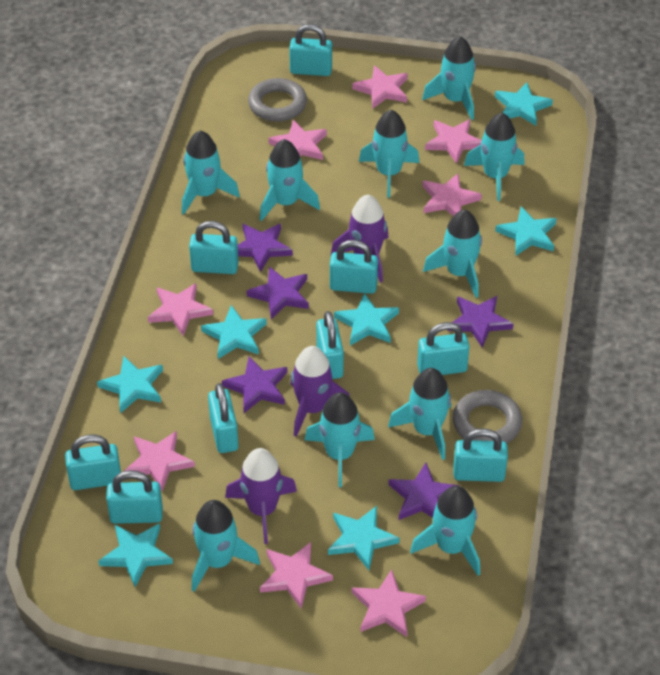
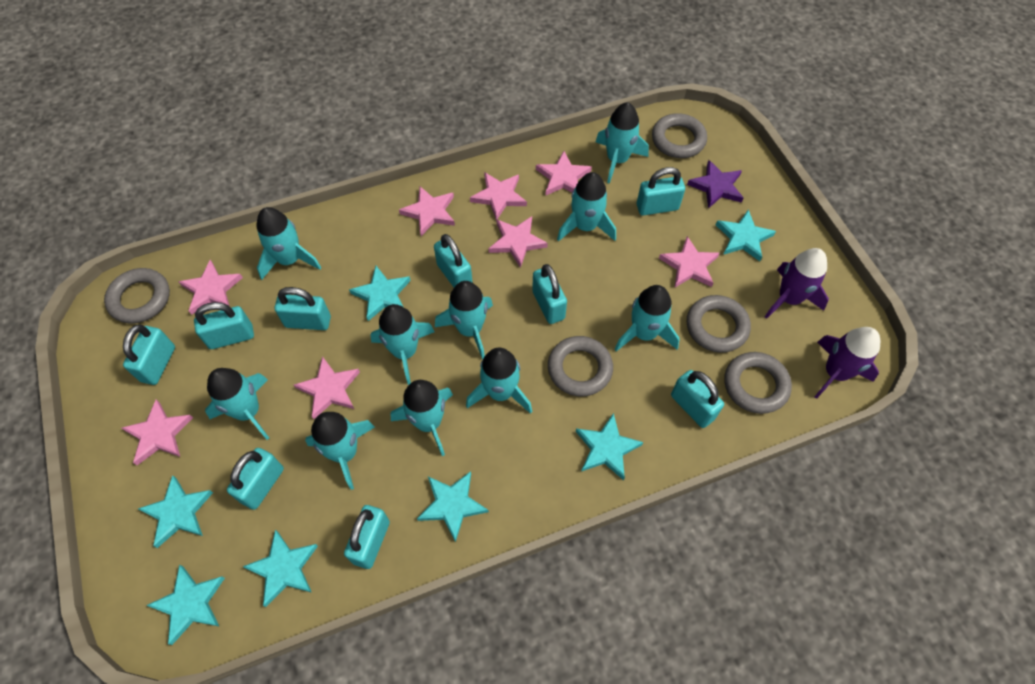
grey ring: [248,78,307,122] [453,390,522,444] = 2 -> [104,268,170,323] [548,336,613,397] [652,113,707,158] [687,295,751,353] [724,352,792,414] = 5
purple rocket: [225,448,297,544] [290,346,350,437] [331,195,389,283] = 3 -> [765,248,829,319] [814,327,880,399] = 2
purple star: [222,356,288,413] [238,224,293,272] [246,267,309,319] [388,463,459,520] [447,296,513,348] = 5 -> [687,160,743,209] = 1

